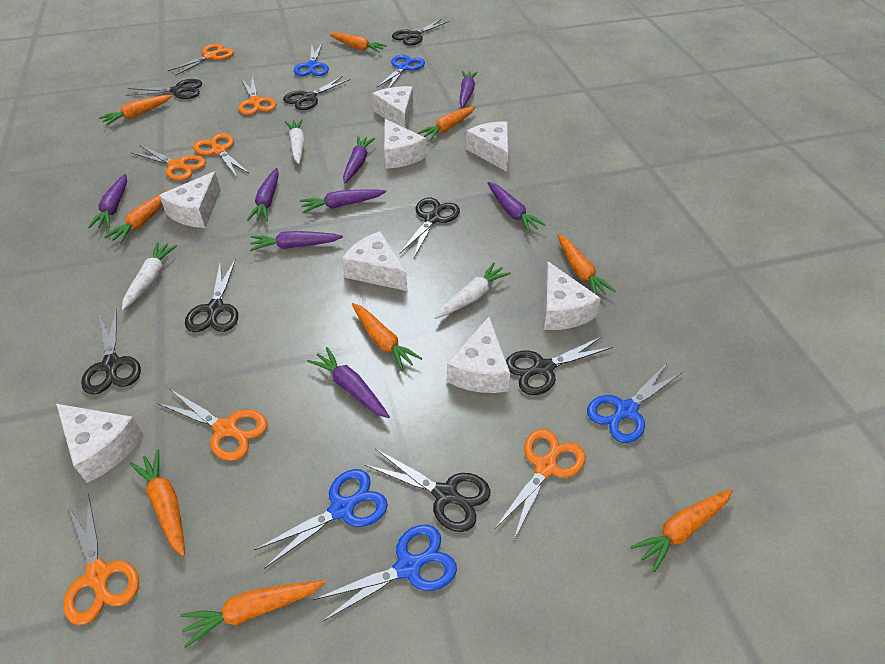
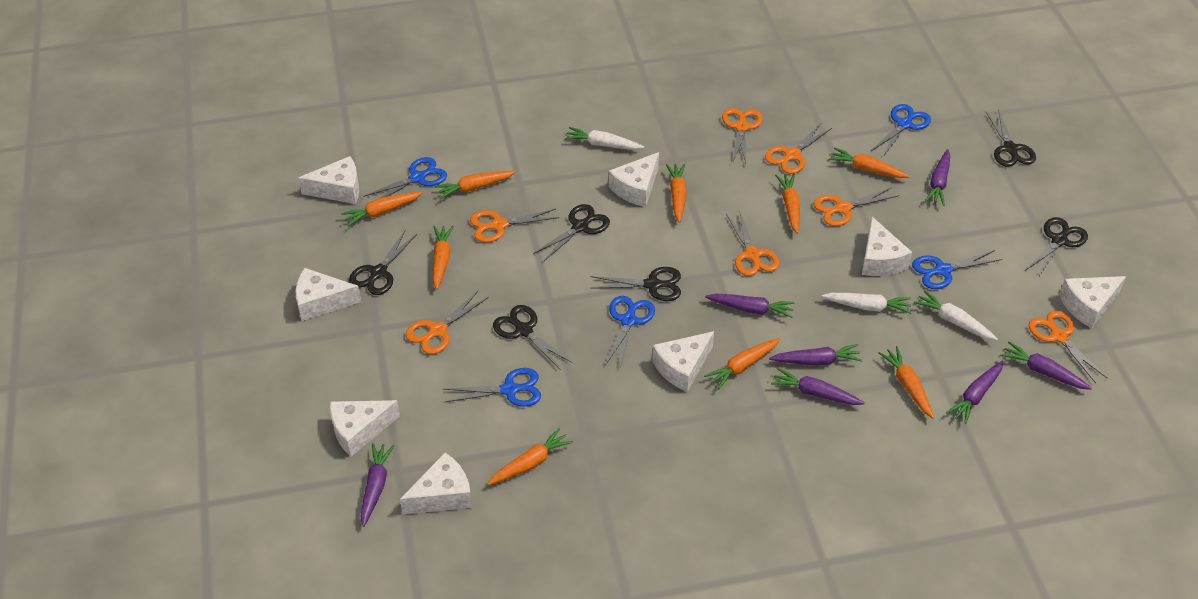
black scissors: [81,308,141,394] [126,79,202,99] [185,259,238,332] [283,76,350,110] [365,449,490,532] [392,19,449,45] [399,198,460,257] [506,336,613,395] = 8 -> [349,231,417,295] [493,305,572,370] [533,204,610,262] [590,267,681,301] [986,109,1036,167] [1025,217,1088,278] = 6
purple carrot: [88,174,127,228] [247,168,279,221] [250,231,343,251] [300,189,386,213] [307,347,390,418] [343,136,375,183] [460,71,478,108] [488,182,546,233] = 8 -> [360,443,395,527] [705,294,795,318] [769,344,862,365] [771,368,865,405] [925,149,950,206] [946,361,1003,424] [1000,342,1092,390] = 7

